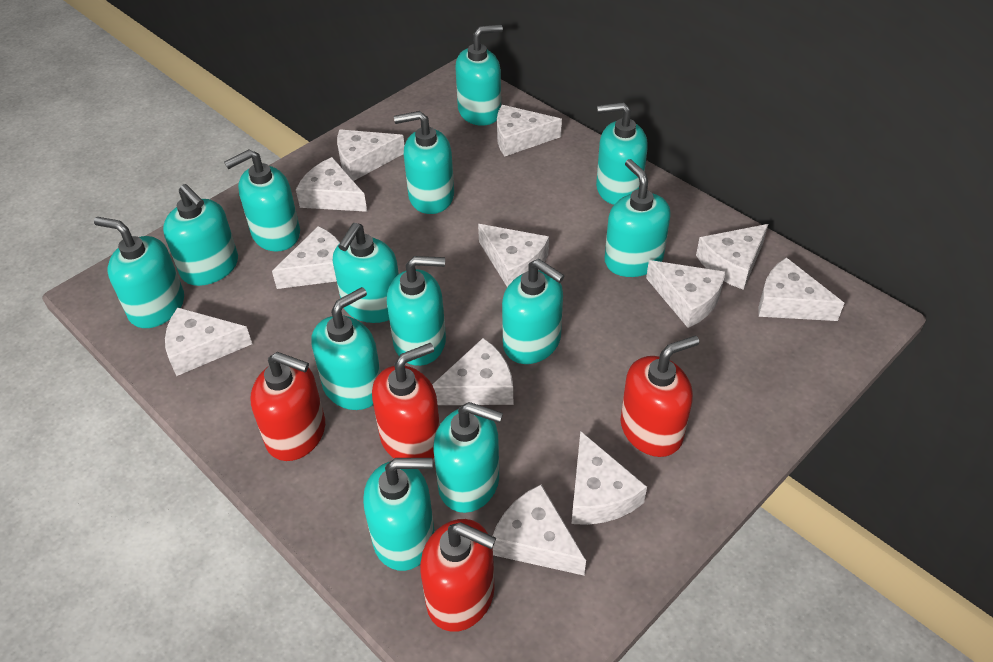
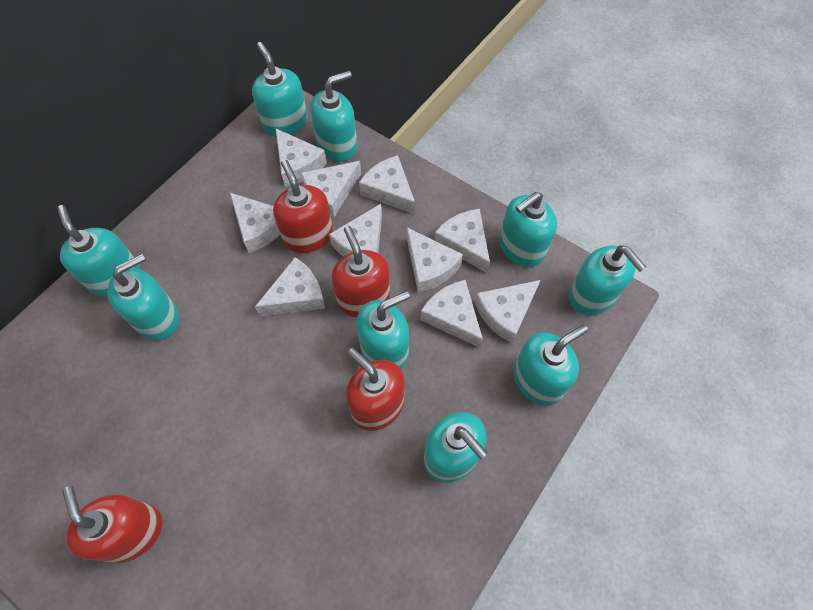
turquoise soap dispenser: [94,217,184,328] [163,184,238,286] [224,149,300,252] [312,287,381,410] [333,223,399,323] [363,458,435,571] [387,256,446,366] [394,111,454,214] [433,402,503,513] [455,25,503,126] [502,259,565,364] [596,102,648,205] [604,159,671,277] = 13 -> [57,205,140,297] [107,254,179,340] [252,42,307,136] [310,71,358,161] [356,291,410,369] [424,412,488,483] [499,192,557,267] [513,325,588,406] [569,245,646,315] = 9
white cheese: [165,308,252,376] [272,226,340,289] [296,157,367,212] [337,129,404,181] [432,338,513,405] [478,224,549,287] [493,484,586,575] [497,105,562,157] [572,431,647,525] [646,260,726,328] [696,224,768,290] [759,257,844,321] = 12 -> [230,193,280,253] [255,257,325,316] [275,128,327,187] [301,161,361,217] [329,204,382,257] [359,155,415,214] [407,228,463,293] [421,280,483,348] [434,209,490,273] [475,280,541,343] = 10

